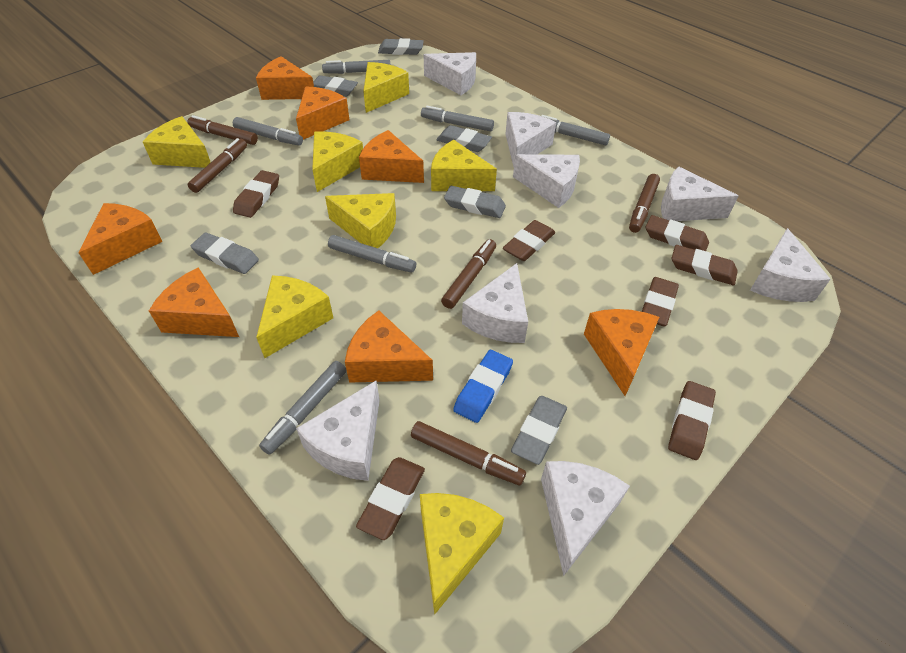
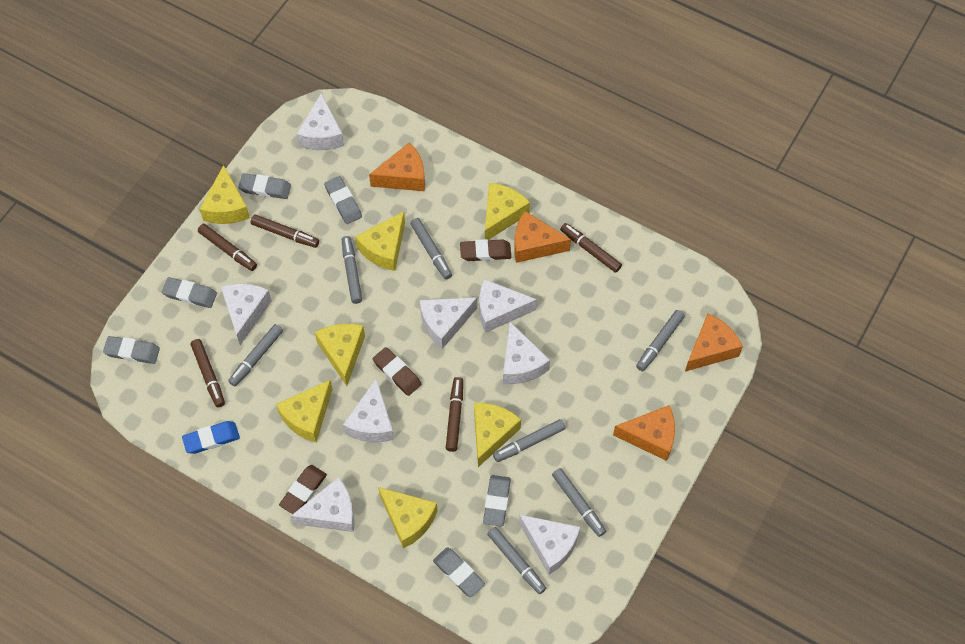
brown eraser: [233,170,279,218] [356,457,425,540] [503,220,555,261] [642,277,679,326] [645,215,709,251] [668,381,716,460] [672,245,738,285] = 7 -> [279,465,327,514] [373,347,421,396] [460,239,511,261] = 3
grey marker: [233,117,303,146] [259,361,347,455] [322,60,391,74] [328,235,416,273] [421,106,494,131] [541,115,610,146] = 6 -> [228,324,283,386] [342,236,362,304] [410,218,452,279] [487,527,546,594] [493,419,565,462] [552,468,606,537] [636,310,684,371] = 7
orange cheese: [78,203,163,275] [149,267,239,337] [256,56,314,100] [296,86,349,140] [345,310,433,383] [359,130,424,183] [584,309,659,396] = 7 -> [369,142,425,191] [514,211,571,263] [613,405,675,461] [685,314,743,371] = 4

